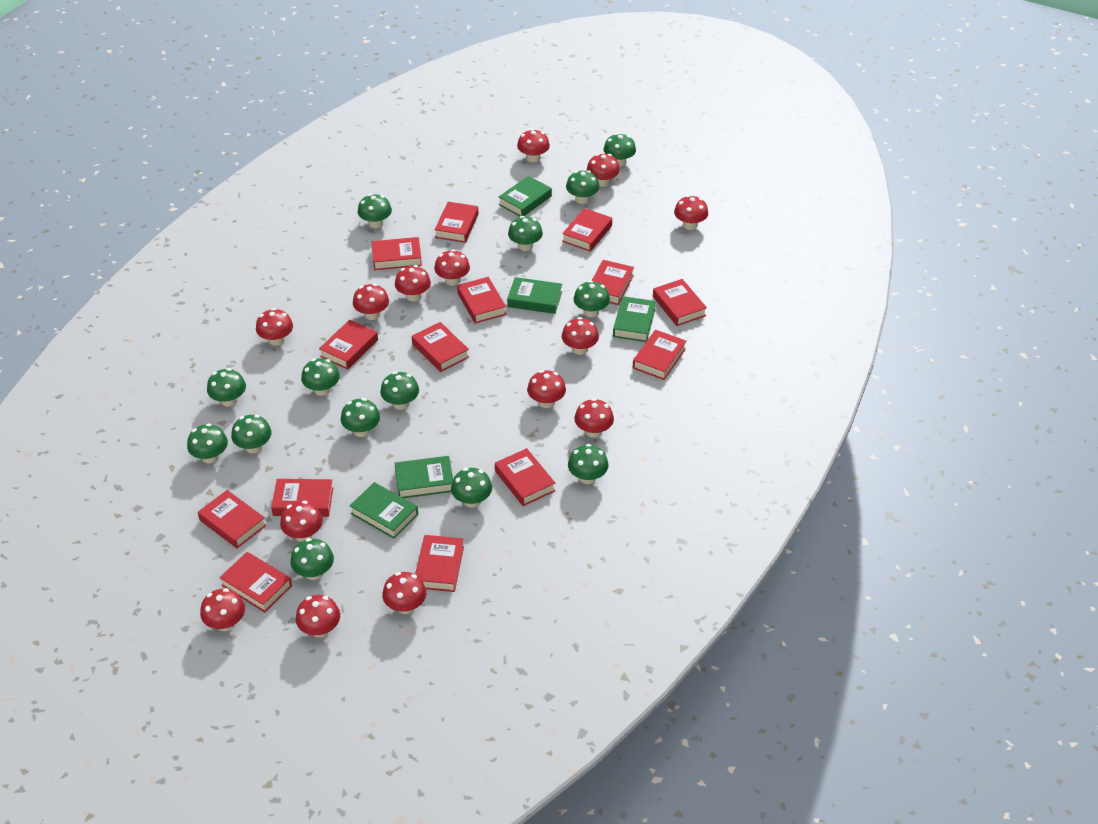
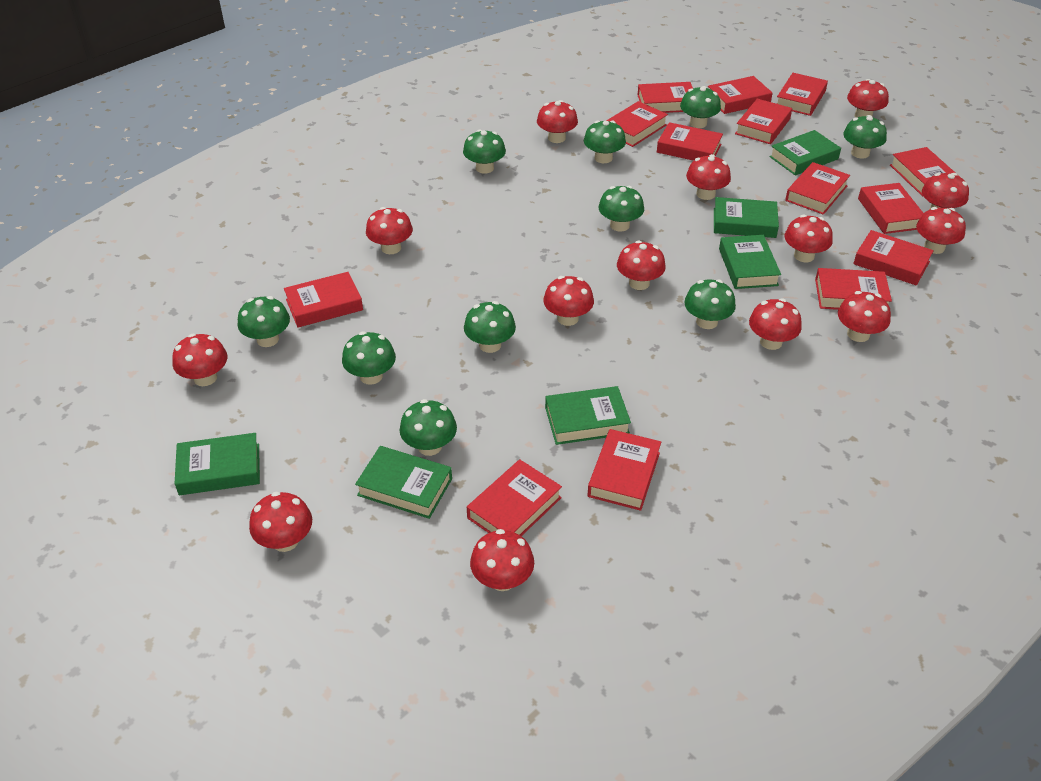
green book: [350,482,418,539] [395,456,453,498] [499,176,552,216] [507,277,562,314] [613,296,656,342] = 5 -> [174,433,260,495] [355,446,452,519] [545,386,631,445] [714,197,779,238] [719,235,781,289] [769,130,841,176] = 6
green mushroom: [187,423,228,463] [207,368,246,407] [231,415,272,453] [290,538,334,580] [301,358,340,396] [341,398,380,437] [358,194,392,228] [380,372,419,410] [451,468,492,508] [508,216,543,251] [566,170,600,204] [568,444,609,484] [574,280,610,317] [604,133,636,166] = 14 -> [238,296,290,347] [342,332,396,385] [399,399,457,456] [463,129,506,174] [464,301,516,353] [584,120,626,163] [598,186,644,232] [680,86,721,128] [684,279,736,329] [843,115,887,159] = 10

